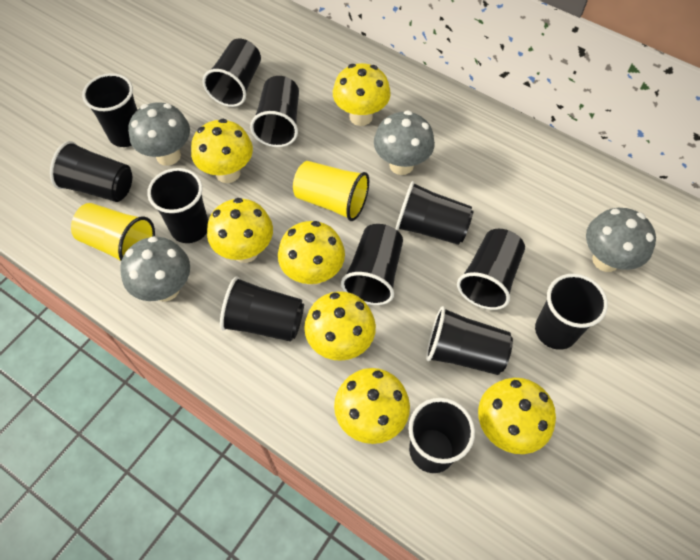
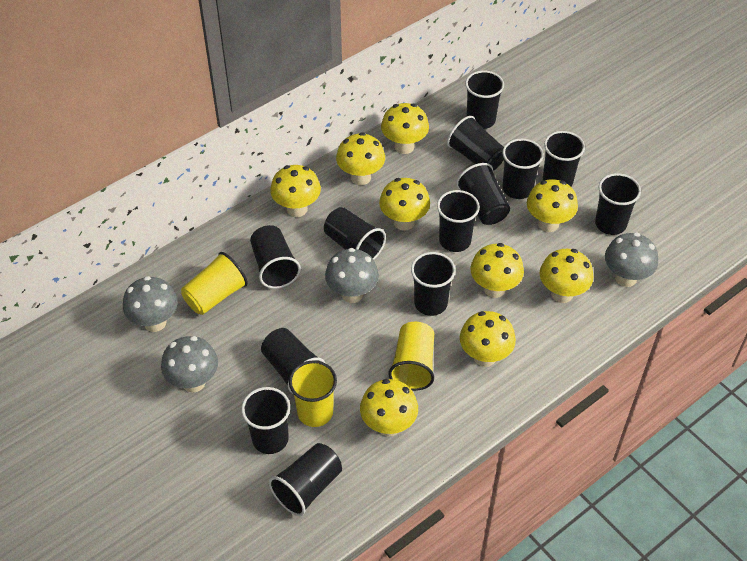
black cup: [50,141,132,202] [82,73,137,147] [147,168,208,243] [203,39,261,107] [220,276,304,342] [250,76,299,147] [341,224,403,305] [396,181,474,245] [408,398,475,473] [426,306,513,375] [457,229,525,310] [535,274,608,350] = 12 -> [241,387,290,454] [250,225,301,289] [261,328,325,393] [269,443,342,516] [324,207,386,260] [411,252,456,316] [437,190,480,252] [447,116,504,171] [456,163,510,225] [465,71,504,129] [502,139,544,199] [543,131,585,187] [595,173,641,235] = 13
yellow cup: [71,203,155,261] [293,161,369,221] = 2 -> [181,252,248,315] [289,361,337,427] [389,322,434,391] = 3
yellow mushroom: [191,119,253,183] [207,198,273,263] [278,221,345,285] [304,291,376,361] [333,63,391,126] [334,368,410,444] [478,378,556,454] = 7 -> [270,165,321,217] [336,132,385,185] [360,379,418,437] [379,178,430,231] [381,103,429,154] [460,311,516,367] [470,243,524,298] [527,179,578,232] [540,249,593,303] = 9

